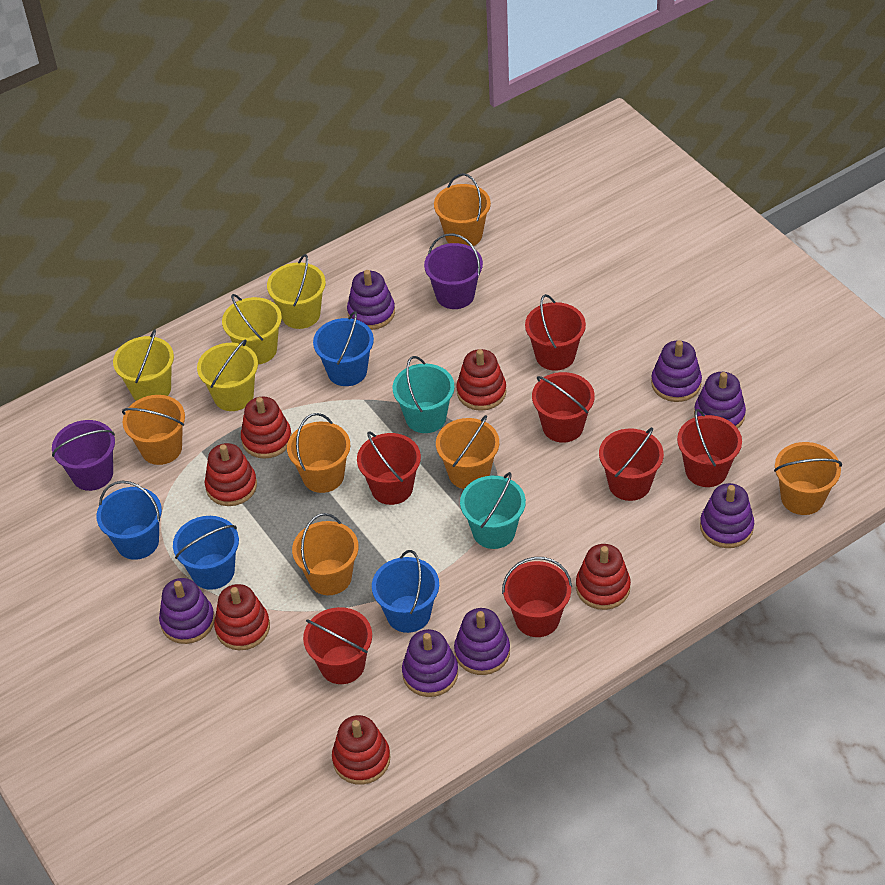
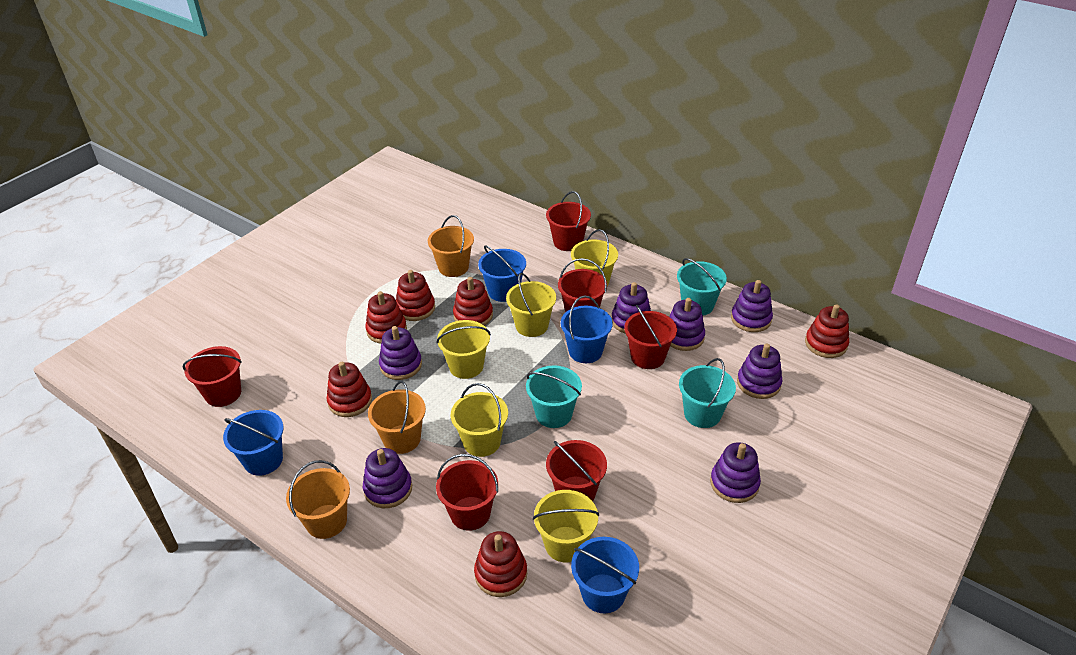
orange bucket: [122,395,185,465] [287,413,350,493] [292,513,359,595] [434,173,491,247] [436,415,499,489] [774,442,842,515] = 6 -> [286,460,350,539] [368,381,426,454] [428,215,474,277] = 3
purple bucket: [52,420,115,491] [424,233,483,309] = 2 -> none = 0
red bucket: [303,607,372,684] [357,431,421,505] [502,557,572,637] [525,294,586,371] [532,372,595,443] [599,427,664,501] [677,409,742,487] = 7 -> [183,346,242,407] [436,454,498,531] [546,191,591,251] [546,440,607,502] [558,258,607,312] [624,305,677,369] = 6
turquoise bucket: [393,356,454,433] [460,472,526,549] = 2 -> [526,365,582,428] [677,258,727,316] [679,358,736,428] = 3
yellow bucket: [113,329,174,401] [197,339,258,411] [222,294,282,364] [267,254,326,329] = 4 -> [436,320,491,379] [451,383,508,457] [506,273,556,337] [533,490,599,562] [571,229,618,287] = 5

